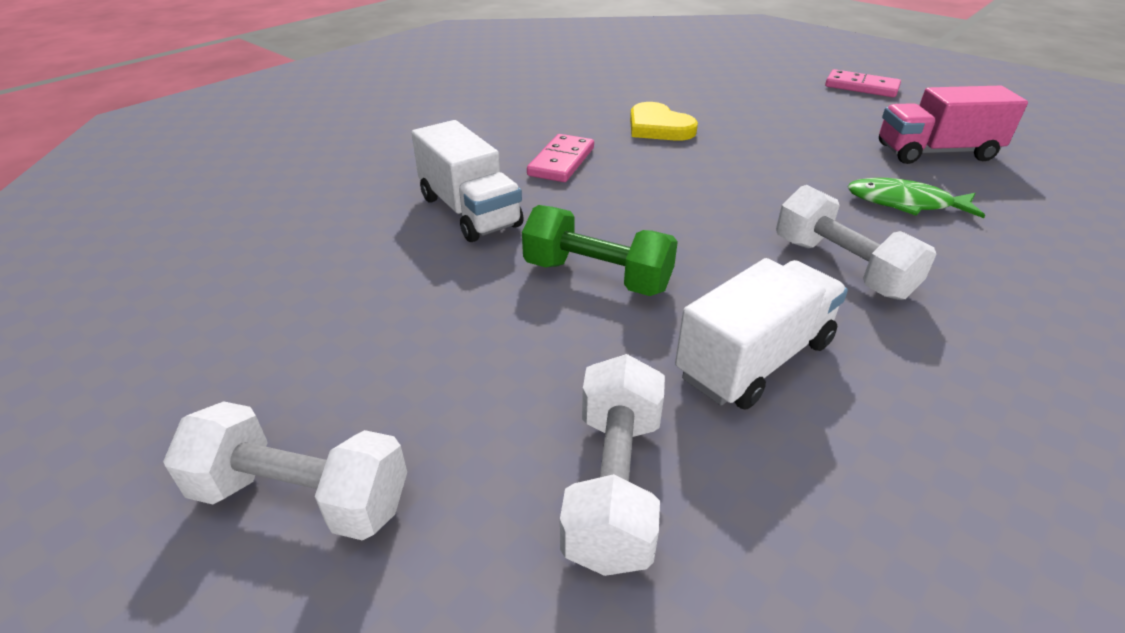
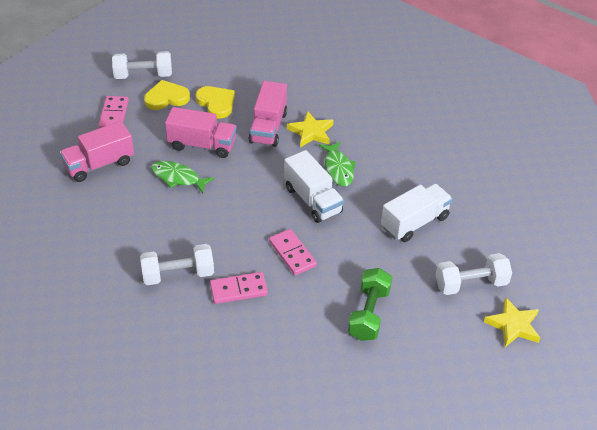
green fish: [848,178,985,218] = 1 -> [151,161,215,193] [319,141,356,187] = 2
pink domino: [527,134,594,182] [825,69,901,97] = 2 -> [98,96,129,128] [210,272,268,304] [269,229,317,275] = 3
pink truck: [879,86,1028,164] = 1 -> [60,121,134,182] [165,107,237,158] [248,81,287,147] = 3
yellow heart: [630,102,698,141] = 1 -> [144,80,190,110] [196,86,235,119] = 2
yellow star: none = 0 -> [287,111,333,147] [484,297,540,347] = 2

